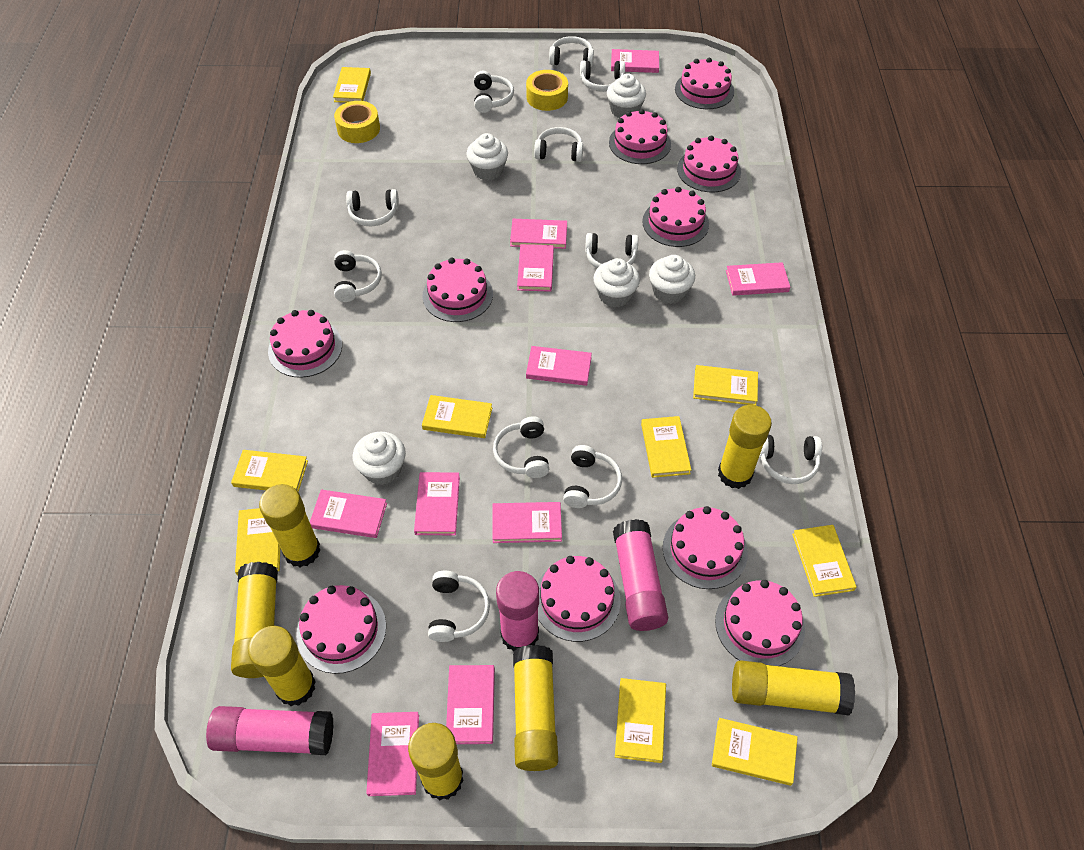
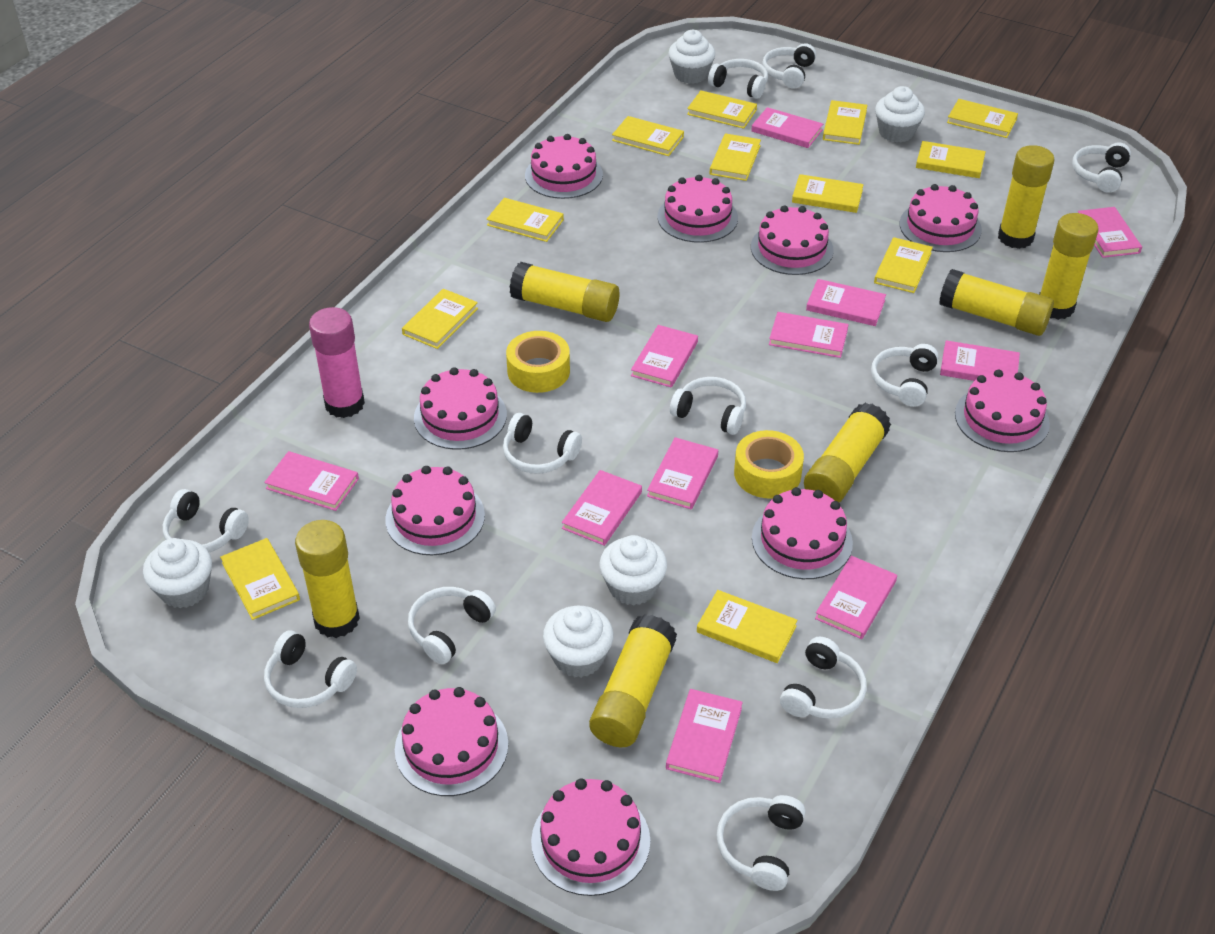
pink book: [310,489,387,538] [366,712,419,796] [414,472,460,535] [446,665,495,744] [492,502,562,543] [510,219,567,249] [517,244,554,292] [526,346,592,386] [611,49,659,73] [726,262,790,296] = 10 -> [264,451,359,511] [562,470,642,546] [631,325,698,388] [647,437,718,509] [666,689,743,783] [751,107,823,148] [769,312,849,358] [806,279,886,326] [815,556,897,639] [940,340,1020,381] [1078,207,1142,258] = 11
pink glue stick: [206,706,334,755] [496,571,539,651] [613,519,668,631] = 3 -> [309,307,365,418] = 1
yellow book: [231,450,308,492] [235,508,280,576] [333,67,371,103] [422,395,492,438] [615,678,666,763] [641,416,691,478] [693,365,758,405] [712,718,798,786] [792,525,857,597] = 9 -> [220,538,300,620] [402,289,478,349] [487,198,564,242] [612,116,684,156] [687,90,757,129] [697,590,797,663] [710,133,761,181] [792,174,864,213] [823,100,867,145] [874,237,933,293] [916,141,986,178] [947,99,1018,138] = 12

